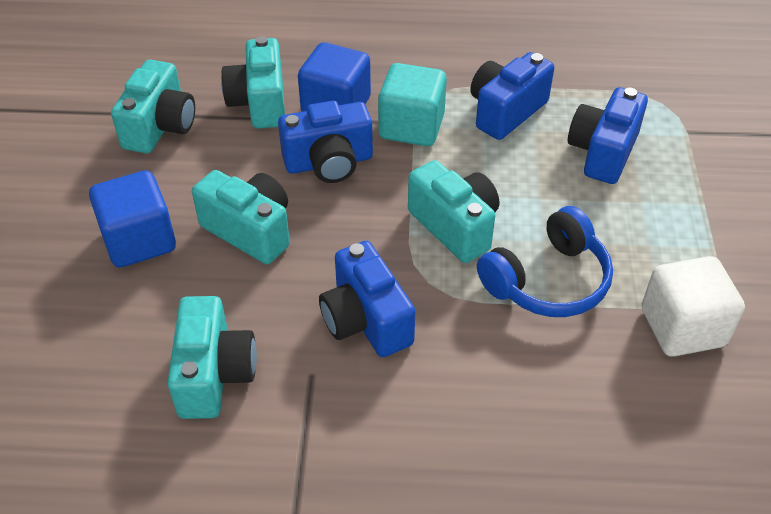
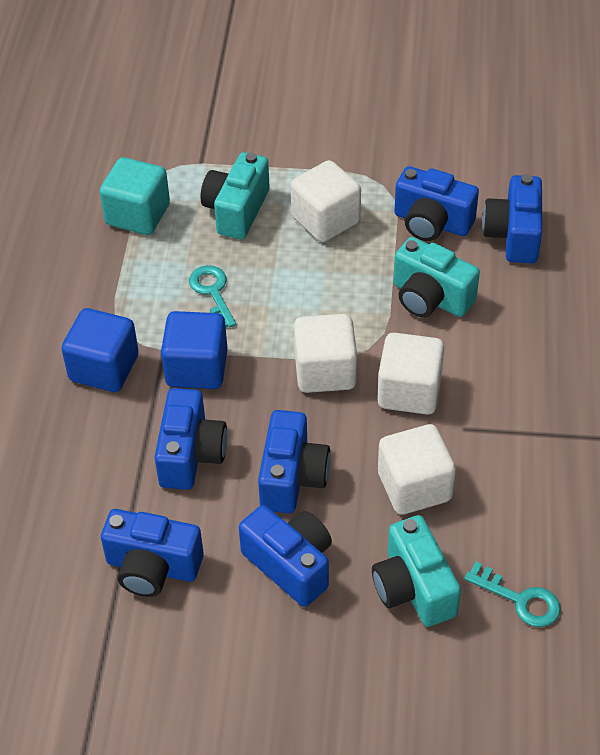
blue camera: [278,101,373,183] [319,241,415,357] [470,52,554,140] [568,87,648,184] = 4 -> [101,509,204,597] [155,388,227,490] [239,505,332,607] [258,410,331,513] [394,166,479,241] [482,174,542,263] = 6
blue headphones: [477,206,613,317] = 1 -> none = 0
turquoise camera: [111,60,195,153] [167,296,257,419] [192,170,290,264] [221,36,285,129] [408,160,499,263] = 5 -> [201,152,270,240] [372,515,461,627] [394,237,480,318] = 3
turquoise key: none = 0 -> [189,265,236,328] [464,562,561,627] = 2
white cube: [642,256,745,357] = 1 -> [291,160,361,242] [294,314,357,393] [377,333,444,415] [378,424,456,515] = 4

